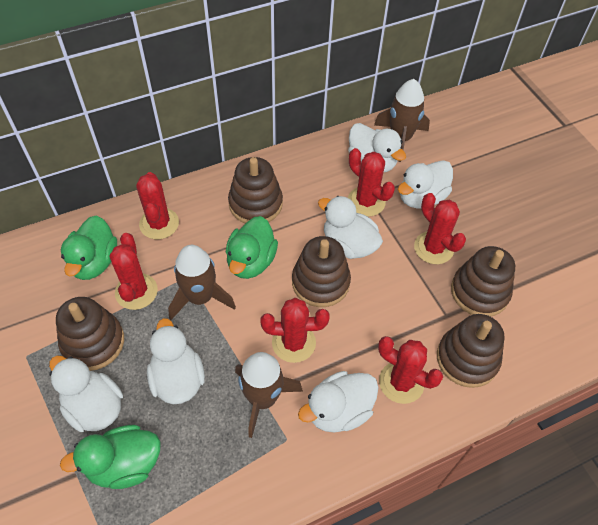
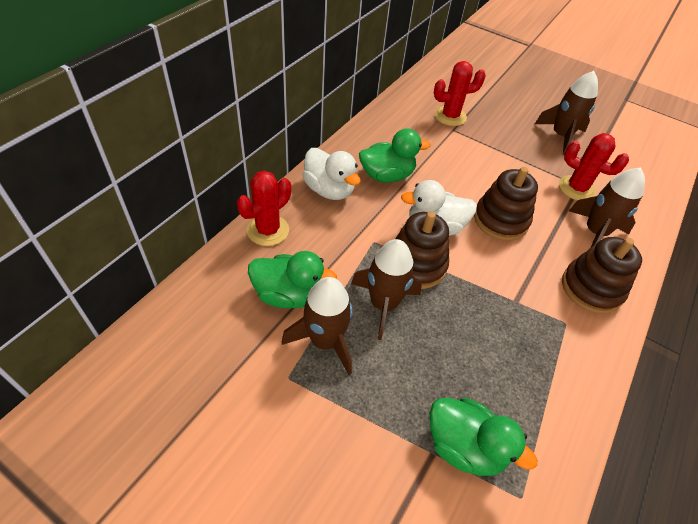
brown rocket: [168,245,236,320] [235,352,303,438] [374,79,430,162] = 3 -> [282,277,353,375] [351,239,422,340] [535,71,598,155] [569,168,645,247] = 4
brown stacking toy: [56,297,124,371] [228,157,283,224] [292,236,351,307] [437,314,505,388] [451,246,515,317] = 5 -> [395,211,449,289] [474,167,538,241] [562,237,642,314] = 3
red cactus: [109,233,158,310] [136,172,179,239] [260,298,330,363] [348,148,395,217] [378,336,443,404] [414,193,466,264] = 6 -> [237,171,291,246] [434,61,486,126] [559,133,629,200] = 3
white duck: [49,355,123,432] [147,318,205,404] [298,371,379,433] [318,196,383,259] [348,123,406,172] [398,160,453,209] = 6 -> [302,148,361,200] [401,180,477,236] = 2

